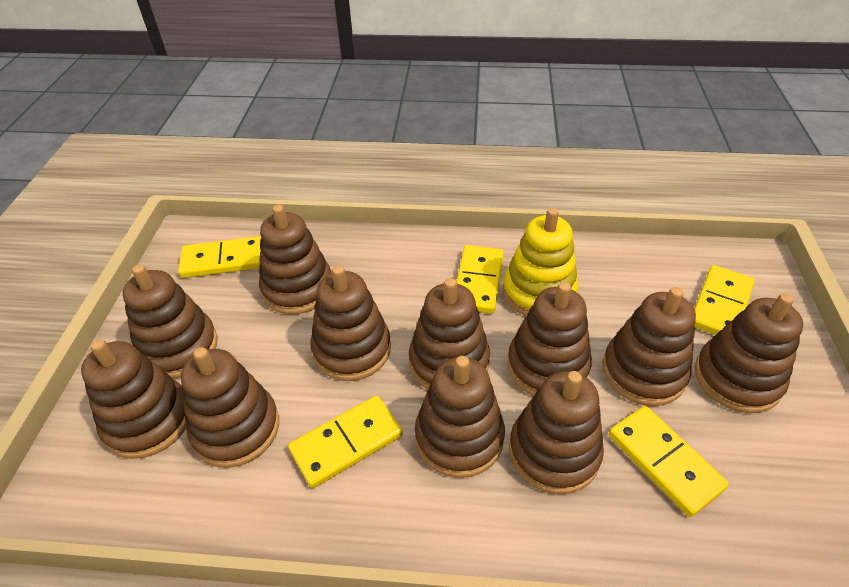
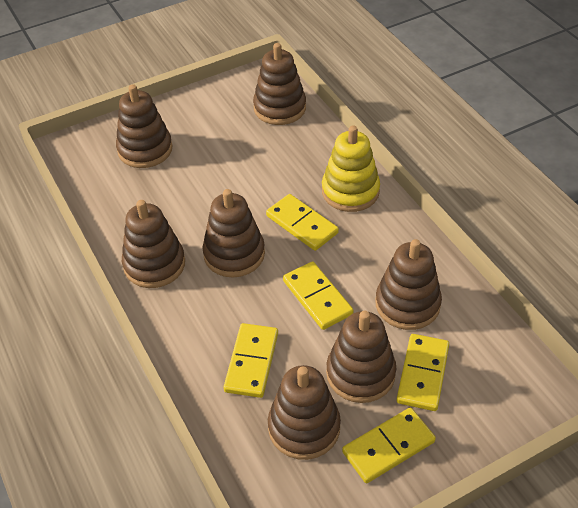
brown stacking toy: [81,339,186,459] [123,264,218,378] [181,347,279,468] [259,204,331,314] [310,265,391,381] [409,278,490,389] [415,356,505,478] [507,282,592,396] [509,371,604,494] [603,287,696,406] [695,293,803,413] = 11 -> [116,84,172,168] [122,200,185,288] [202,189,265,277] [253,43,306,125] [268,365,341,460] [326,311,396,403] [375,239,442,330] = 7

